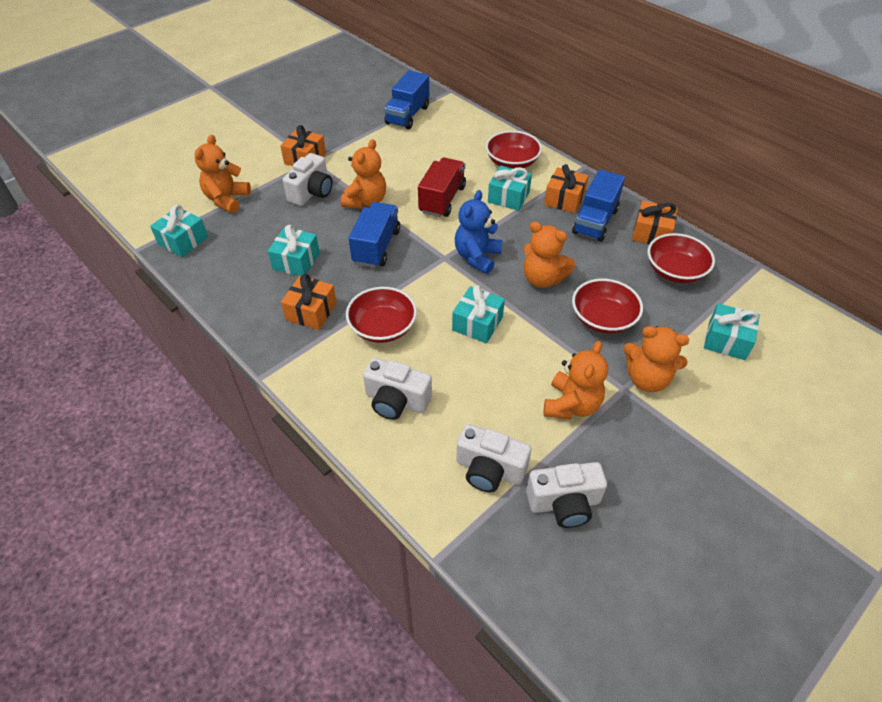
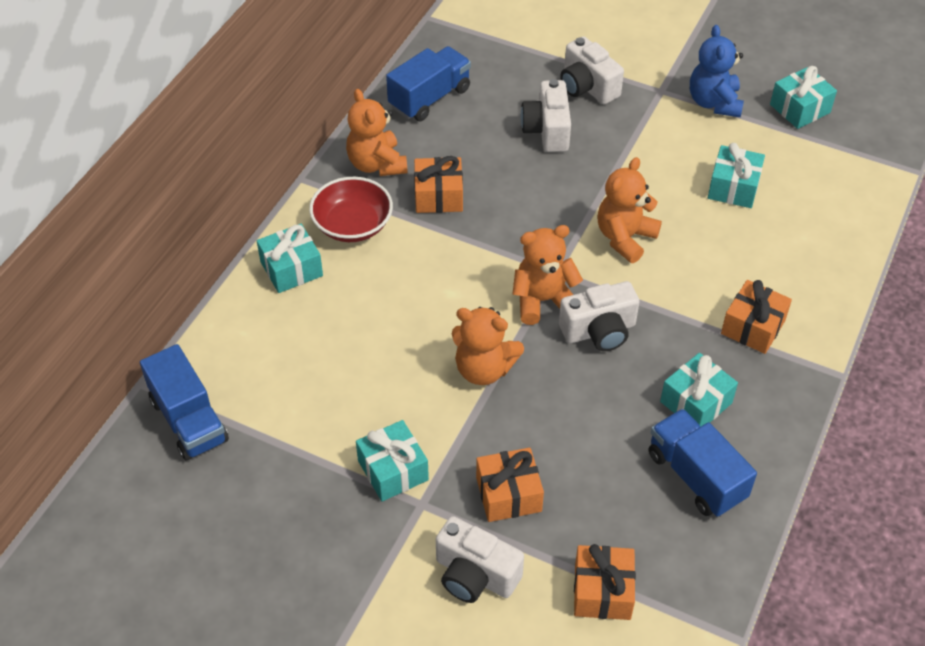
orange teddy bear: [195,135,251,213] [341,139,386,209] [523,222,575,288] [544,341,608,419] [623,326,689,392] = 5 -> [346,89,408,176] [452,307,524,385] [512,225,583,325] [597,157,662,263] = 4
red bowl: [346,287,417,343] [486,131,542,169] [572,279,643,334] [647,233,715,283] = 4 -> [309,177,393,242] = 1
red truck: [418,157,466,217] = 1 -> none = 0

